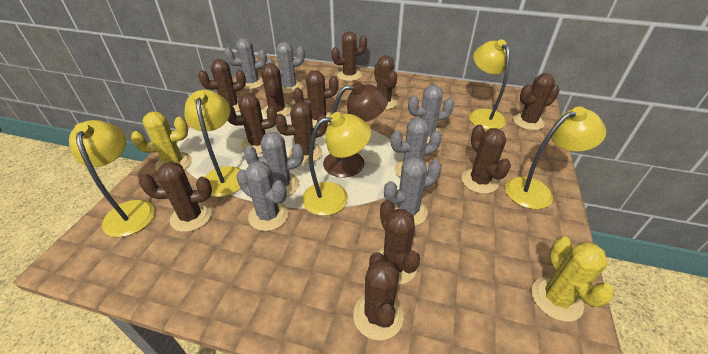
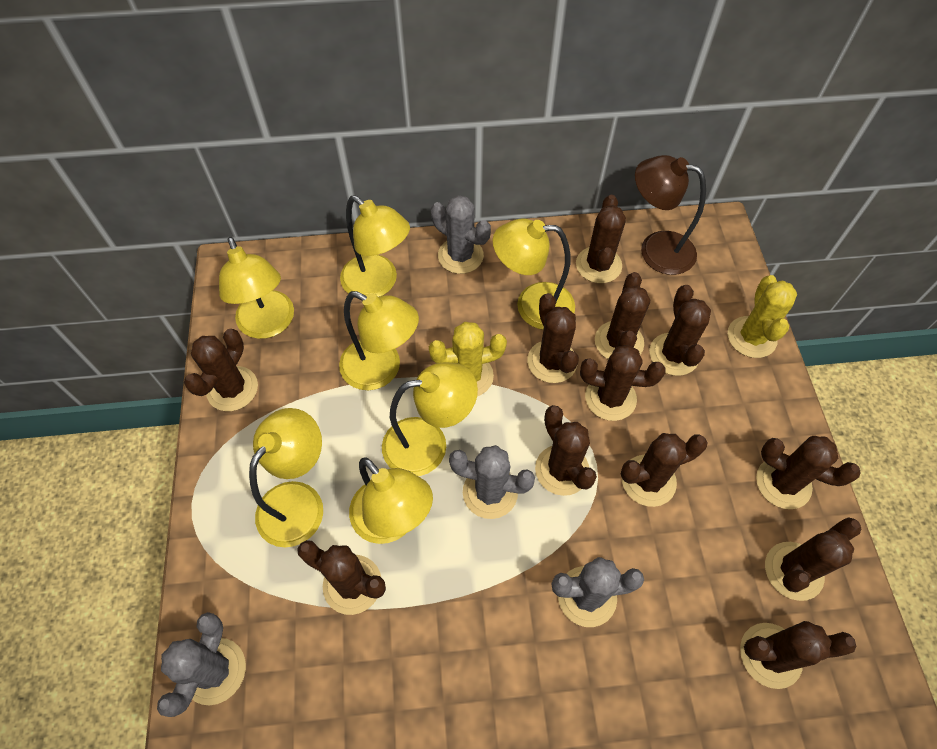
grey cactus: [224,38,267,89] [236,161,289,231] [244,132,304,197] [266,42,305,94] [384,157,442,226] [391,118,442,178] [408,85,454,143] = 7 -> [157,612,246,717] [431,195,491,274] [449,445,535,519] [552,557,644,627] = 4
yellow lamp: [69,120,155,237] [184,90,241,197] [302,112,371,216] [469,39,510,130] [505,107,606,209] = 5 -> [219,237,294,339] [249,408,323,548] [339,291,419,390] [340,195,410,298] [349,457,433,544] [382,363,478,476] [493,218,575,330] = 7

